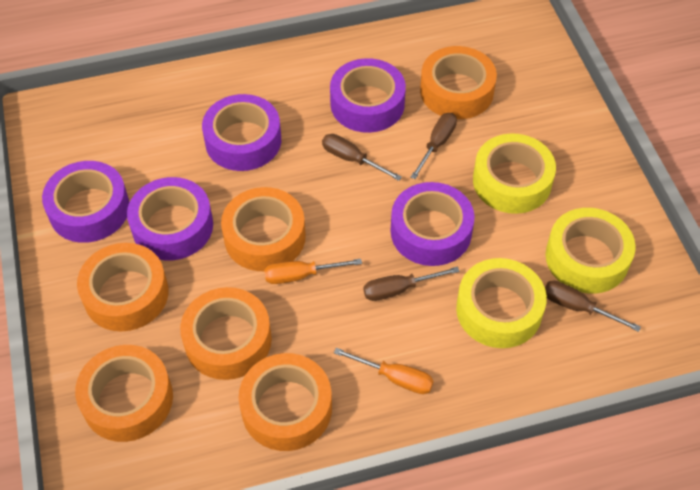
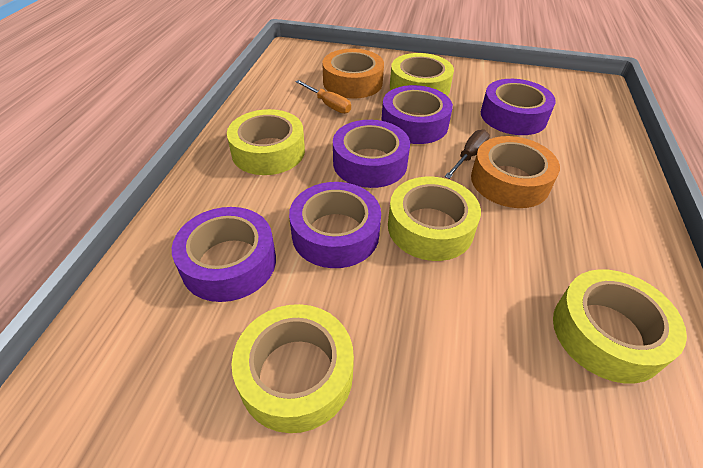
brown screwdriver: [322,134,402,181] [363,267,460,301] [410,113,457,179] [545,281,641,332] = 4 -> [445,129,490,179] = 1
orange screwdriver: [264,259,362,284] [334,348,434,394] = 2 -> [295,80,351,114] = 1
orange tape: [75,345,173,442] [77,243,169,332] [180,287,272,380] [221,187,306,271] [239,353,332,451] [420,46,497,119] = 6 -> [322,49,384,99] [471,136,560,208] = 2
yellow tape: [456,258,547,348] [473,133,556,214] [545,208,636,294] = 3 -> [227,109,305,175] [232,304,354,433] [388,177,481,261] [390,53,454,96] [553,269,687,384] = 5

